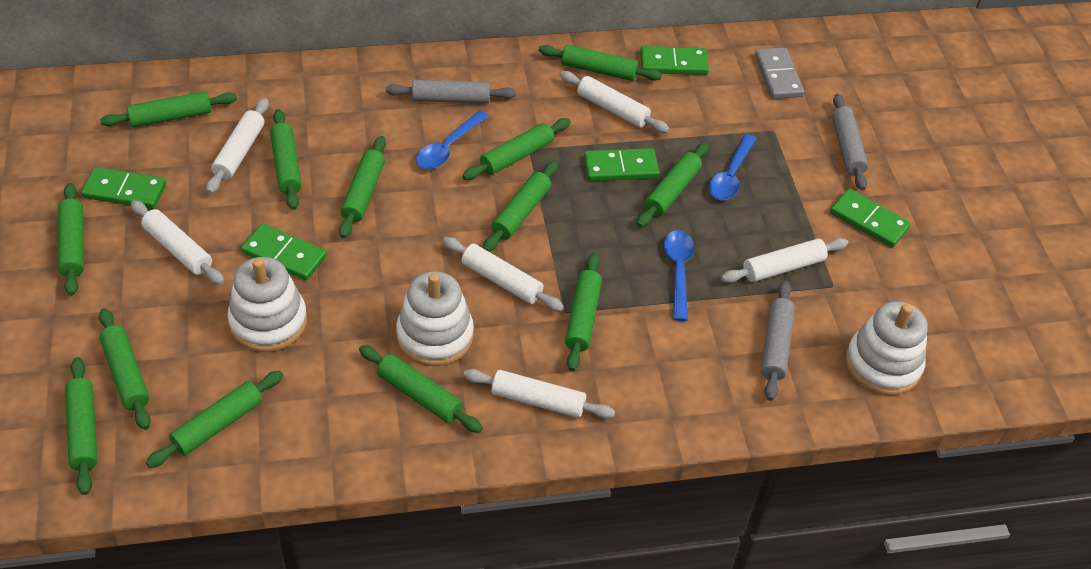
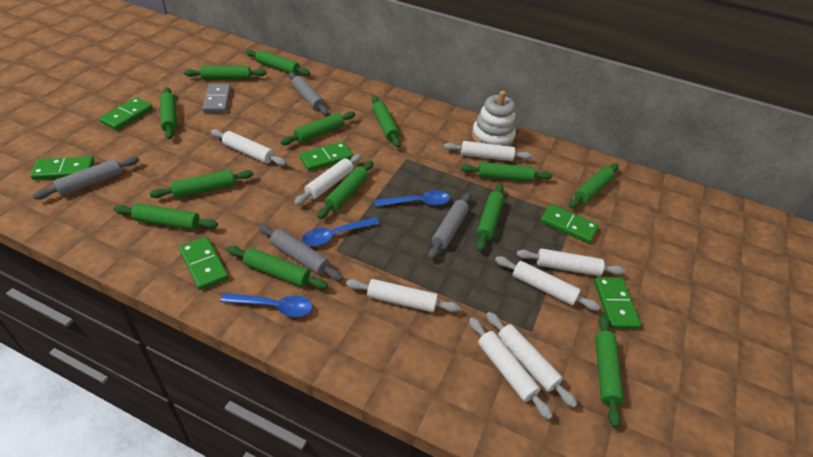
green domino: [81,167,166,209] [241,224,327,280] [584,148,660,181] [640,46,709,75] [830,189,911,248] = 5 -> [30,156,94,180] [99,97,153,130] [179,237,229,290] [299,142,353,171] [540,204,599,243] [594,277,641,329] = 6
grey rolling pin: [386,80,516,103] [761,281,795,401] [832,94,868,190] = 3 -> [33,156,139,199] [259,224,343,281] [289,72,329,115] [428,192,471,259] = 4
white rolling pin: [131,200,224,285] [206,98,269,194] [443,237,564,311] [463,369,615,419] [560,71,669,133] [721,238,848,283] = 6 -> [211,129,286,166] [294,154,362,205] [346,279,460,312] [444,141,532,161] [469,317,553,420] [486,312,577,408] [495,256,600,311] [516,248,625,276] = 8
white stacking toy: [227,257,307,352] [396,271,474,366] [846,301,928,395] = 3 -> [472,91,516,146] = 1

